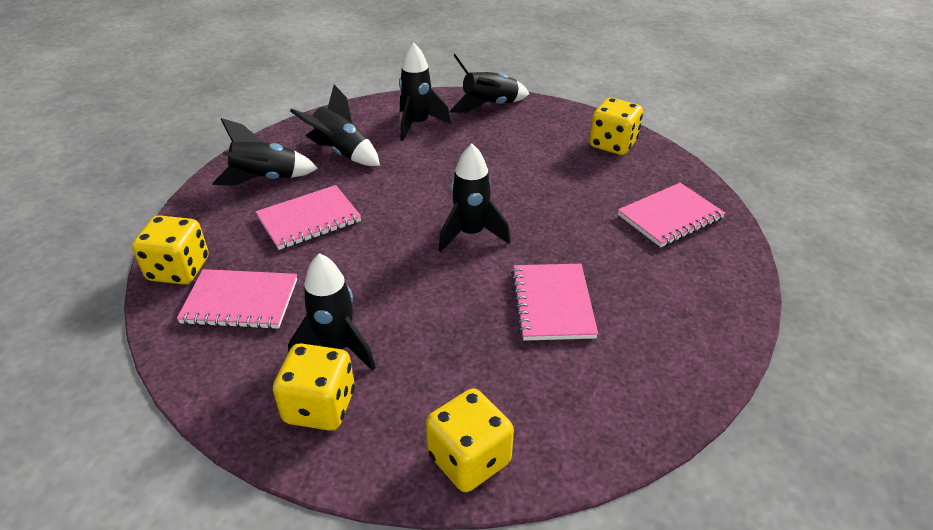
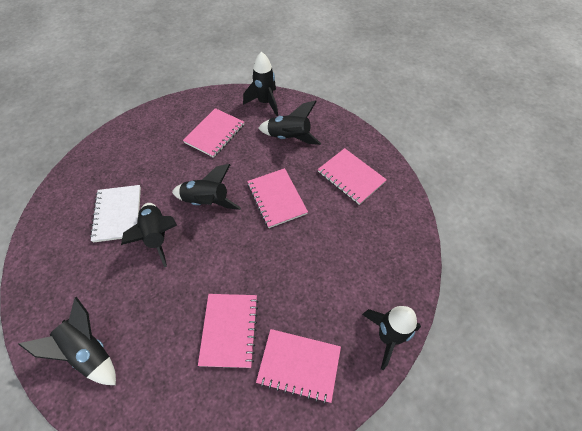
pink notebook: [177,269,297,329] [256,185,361,250] [511,264,598,341] [618,183,726,247] = 4 -> [183,108,244,158] [198,294,259,368] [247,168,308,228] [256,329,341,404] [318,148,387,205] = 5
white notebook: none = 0 -> [90,185,141,243] = 1
yellow dice: [132,215,209,285] [273,343,355,431] [426,388,514,492] [589,98,643,155] = 4 -> none = 0

